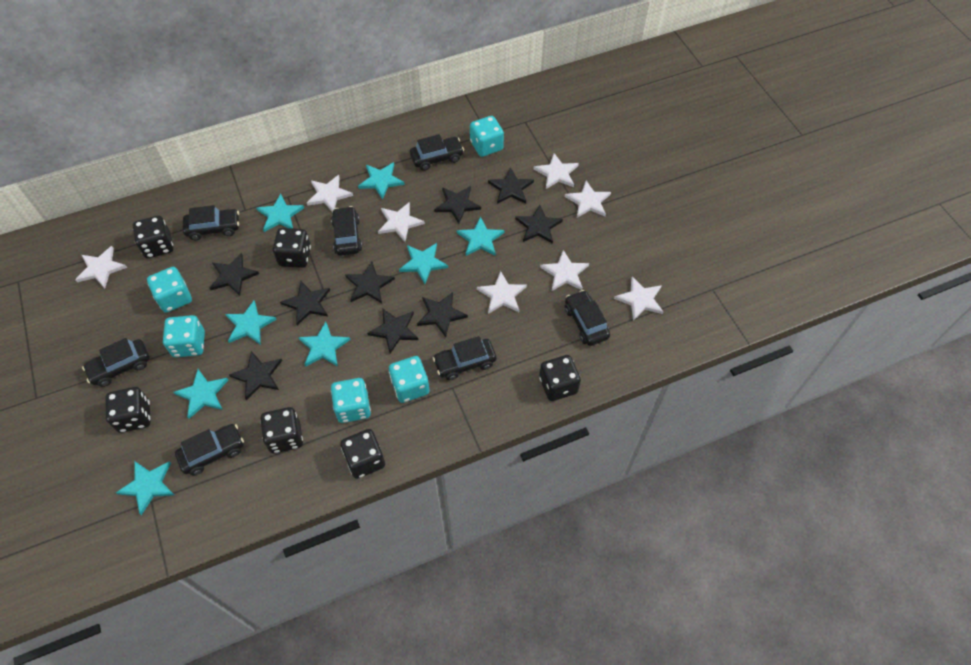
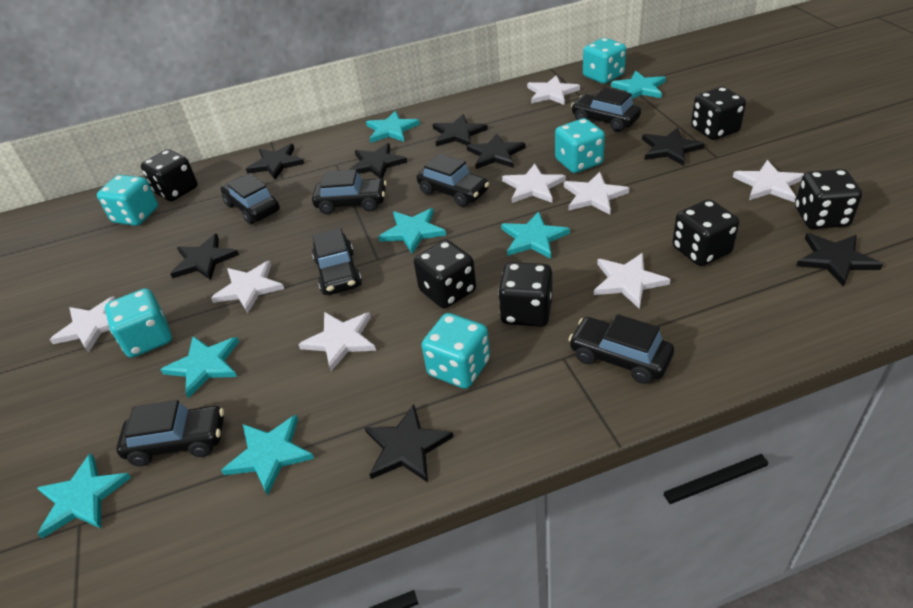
black star: [210,253,259,296] [229,351,282,400] [280,281,330,325] [345,262,395,303] [367,308,419,353] [417,292,468,337] [434,186,481,224] [488,167,534,204] [515,205,563,244] = 9 -> [170,234,239,280] [246,144,304,180] [349,143,407,179] [365,404,453,483] [433,114,488,146] [466,133,526,169] [642,128,705,166] [796,233,883,287] = 8
turquoise star: [116,461,174,515] [173,369,228,419] [225,300,277,345] [256,194,304,232] [298,322,351,367] [358,162,405,200] [399,243,448,284] [457,217,504,256] = 8 -> [37,453,131,538] [160,336,239,399] [221,415,314,496] [366,111,420,143] [378,208,446,254] [501,211,570,259] [611,71,666,99] = 7

